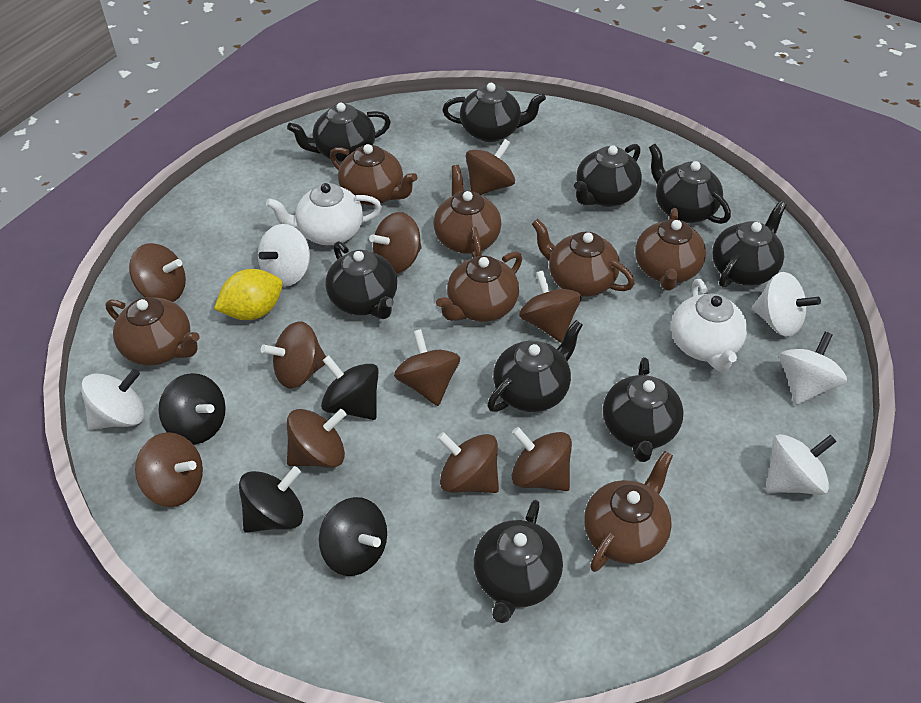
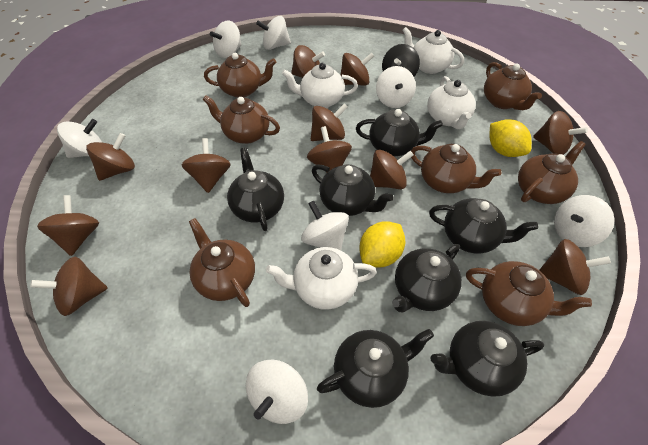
black spinning top: [158,373,226,445] [239,466,303,533] [319,497,387,576] [321,355,379,420] = 4 -> [382,44,420,77] = 1
black teapot: [287,103,391,162] [325,241,397,319] [442,83,546,142] [474,500,563,623] [487,320,583,412] [574,144,642,207] [603,357,684,462] [649,144,731,224] [712,201,787,288] = 9 -> [227,148,284,231] [312,164,393,216] [317,329,434,408] [356,109,443,156] [392,244,462,312] [429,198,538,253] [430,321,544,397] = 7
brown spinning top: [129,243,186,302] [135,432,203,507] [261,321,326,389] [287,409,346,468] [369,212,422,273] [394,329,460,406] [437,432,499,493] [466,139,515,195] [512,427,572,491] [519,270,582,343] = 10 -> [30,257,108,316] [37,195,99,256] [86,133,135,181] [182,138,231,193] [291,45,325,78] [307,126,352,173] [311,103,348,141] [340,53,374,86] [370,150,413,189] [533,111,588,155] [539,239,611,295] = 11
white spinning top: [81,369,145,430] [258,224,310,287] [752,272,821,337] [766,434,837,495] [780,332,847,405] = 5 -> [57,119,102,158] [210,21,241,58] [246,359,308,424] [256,16,291,50] [301,201,349,250] [376,66,416,108] [554,195,615,247] = 7
white teapot: [266,183,382,245] [671,279,747,372] = 2 -> [266,247,377,310] [282,63,358,108] [402,27,464,74] [427,76,476,129] = 4
yellow lemon: [214,269,283,320] = 1 -> [359,221,405,268] [489,119,532,157] = 2

